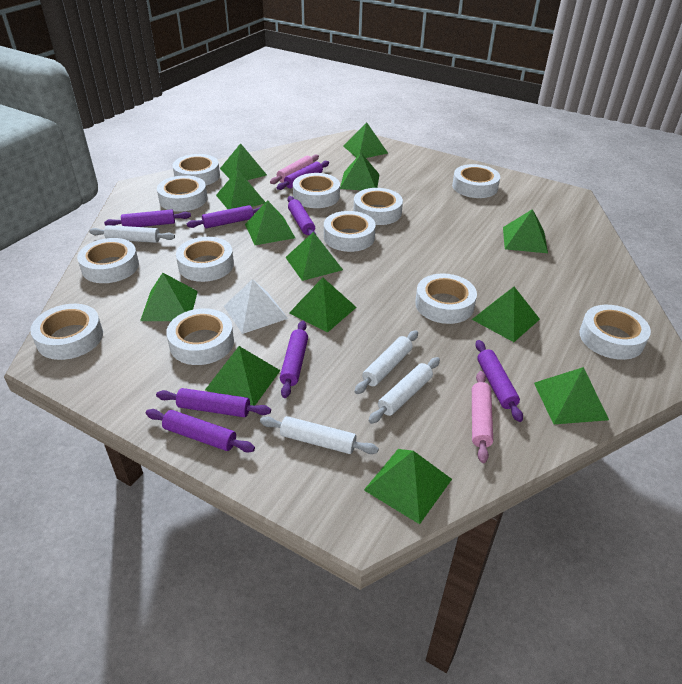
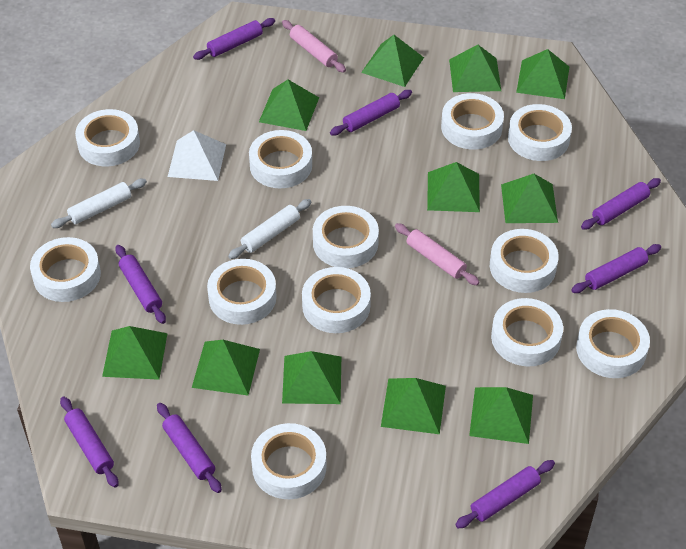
green pyramid: [140,273,198,321] [205,346,281,406] [216,170,265,209] [220,143,267,180] [245,200,295,245] [285,232,343,281] [289,277,357,332] [340,153,380,190] [344,122,388,158] [364,449,452,524] [472,287,540,342] [503,209,548,253] [534,367,609,424] = 13 -> [102,326,168,380] [192,340,260,396] [259,80,319,131] [282,351,341,404] [361,35,424,87] [381,378,446,434] [427,162,480,212] [449,45,501,92] [469,387,533,444] [501,174,558,223] [516,49,569,99] = 11
white rolling pin: [89,225,175,243] [260,416,379,454] [355,330,418,394] [369,357,440,424] = 4 -> [51,179,147,228] [228,199,311,259] = 2

